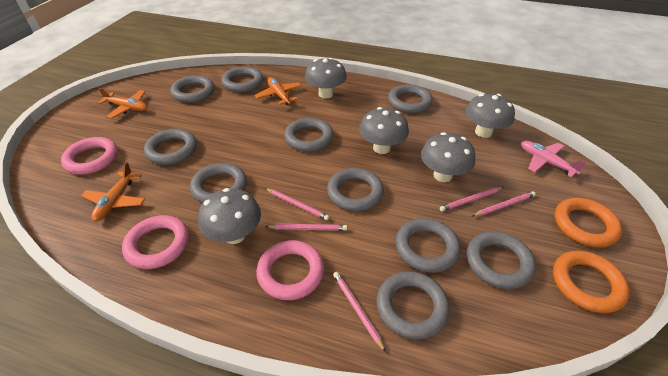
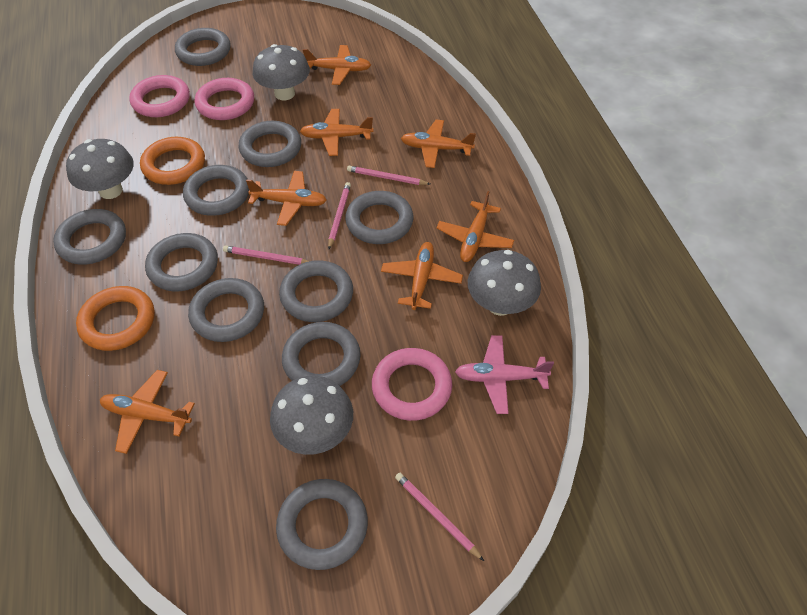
grey mushroom: [198,188,261,244] [305,58,347,98] [359,107,409,154] [421,132,475,182] [465,94,515,138] = 5 -> [66,139,134,199] [253,44,310,100] [270,376,353,455] [468,250,541,316] = 4
orange plane: [81,162,145,222] [98,88,147,119] [255,77,302,105] = 3 -> [100,370,195,454] [246,171,327,226] [300,109,373,156] [303,45,371,85] [381,242,463,310] [401,120,476,168] [436,191,514,262] = 7
pink pencil: [265,188,329,220] [265,224,347,231] [333,272,386,352] [440,187,503,211] [472,191,536,216] = 5 -> [223,246,309,265] [328,182,351,249] [347,166,430,185] [395,473,484,561] = 4

